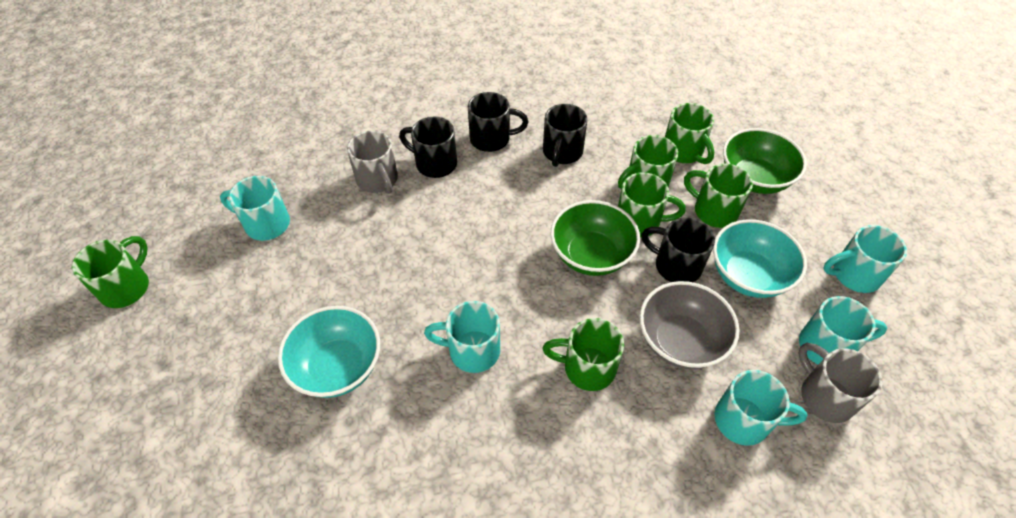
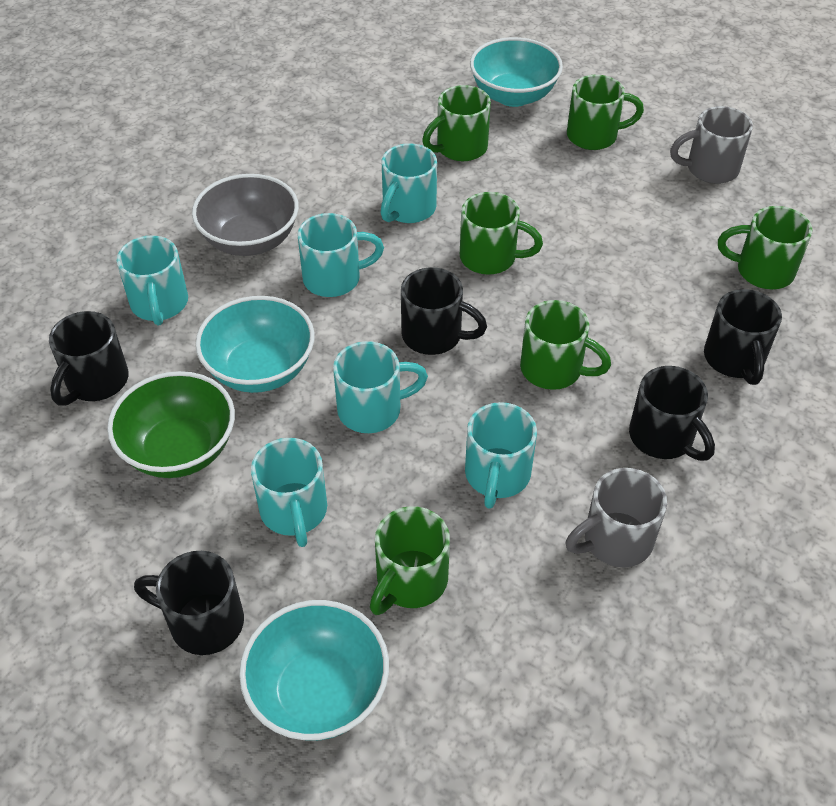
black mug: [399,117,457,178] [468,92,528,152] [543,104,588,167] [641,217,715,282] = 4 -> [49,311,129,406] [134,551,244,655] [401,267,487,355] [629,366,715,461] [704,289,782,385] = 5
green bowl: [550,200,640,276] [723,128,807,194] = 2 -> [107,371,235,478] = 1
turquoise bowl: [278,306,380,398] [713,219,807,298] = 2 -> [195,296,314,393] [239,600,389,741] [470,37,563,107] = 3
turquoise mug: [220,176,290,241] [424,301,500,373] [714,370,807,446] [799,296,887,365] [823,225,907,293] = 5 -> [117,235,188,326] [251,438,327,547] [297,213,384,297] [333,341,428,433] [381,143,437,223] [465,402,537,509] = 6

